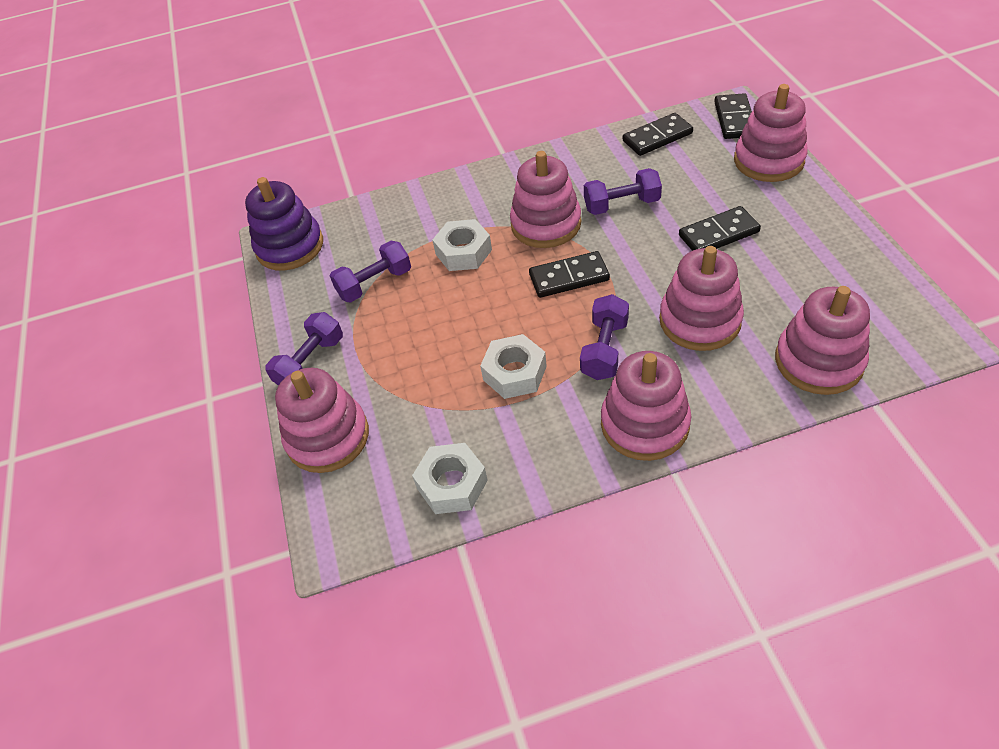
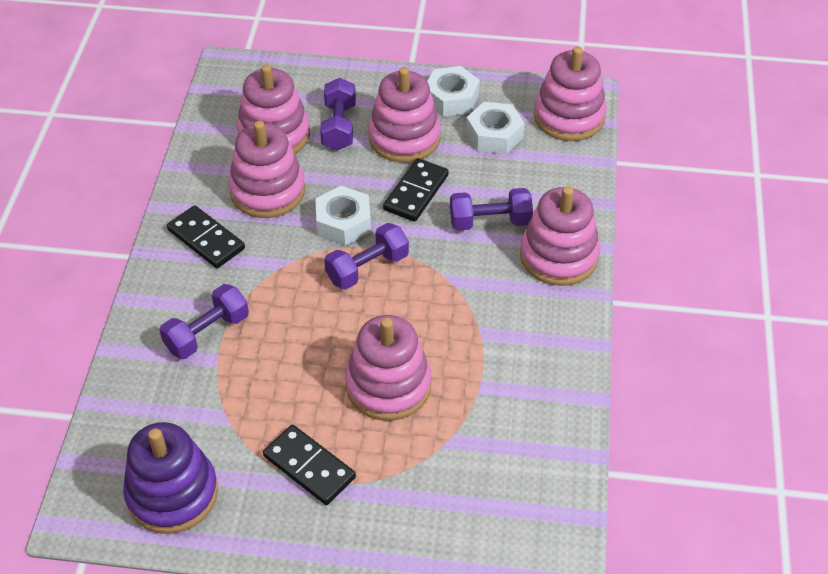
black domino: [529,251,610,298] [623,113,693,156] [679,206,761,251] [714,93,752,139] = 4 -> [167,205,245,268] [263,425,356,505] [383,158,449,222] = 3

